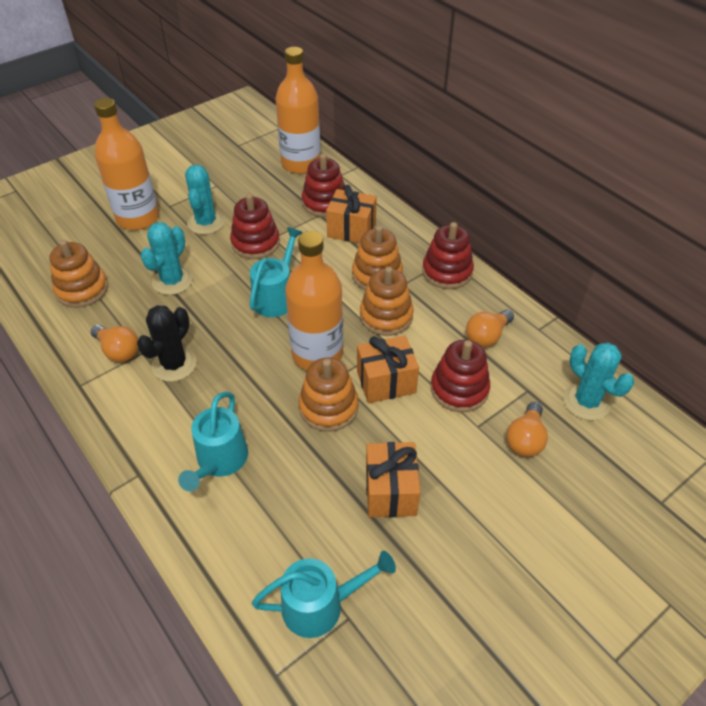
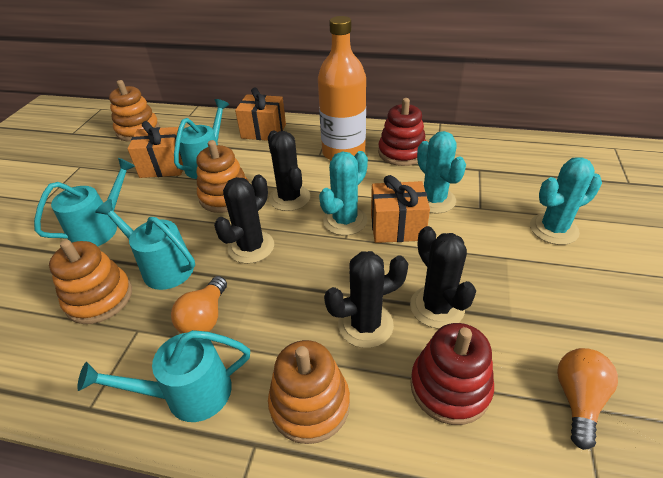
black cactus: [137,305,197,382] = 1 -> [214,175,274,264] [268,131,310,211] [324,251,408,348] [410,226,476,329] = 4
orange bottle: [94,98,159,230] [275,47,321,174] [285,231,343,370] = 3 -> [318,16,366,160] = 1
orange light bulb: [91,325,139,362] [466,310,514,347] [506,402,548,457] = 3 -> [171,276,227,334] [557,348,618,450] = 2
red stacking toy: [230,194,280,259] [302,154,345,217] [422,222,474,289] [431,340,490,412] = 4 -> [378,98,426,166] [410,323,494,425] = 2
turquoise watering can: [178,392,248,492] [250,227,303,317] [252,551,396,638] = 3 -> [34,158,135,246] [77,330,250,422] [95,199,195,290] [174,99,229,179] = 4

